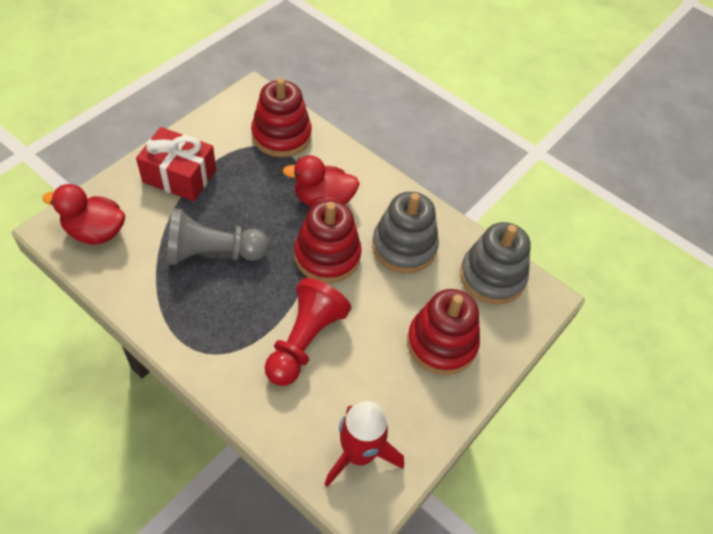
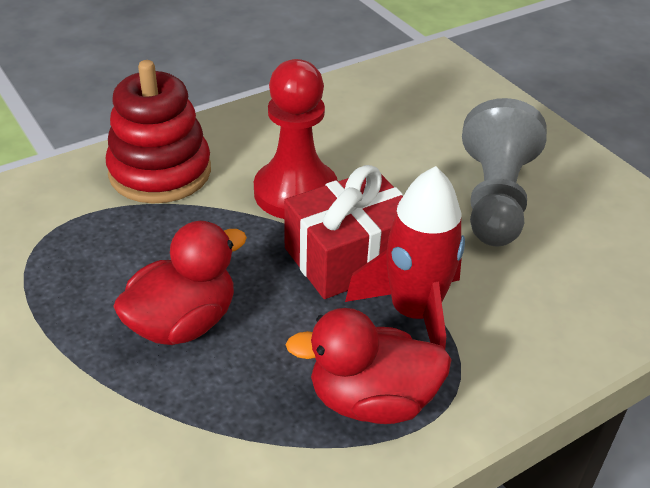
grey stacking toy: [372,192,439,273] [460,222,531,305] = 2 -> none = 0
red stacking toy: [251,78,312,157] [294,200,362,283] [407,289,480,375] = 3 -> [106,60,211,203] = 1

